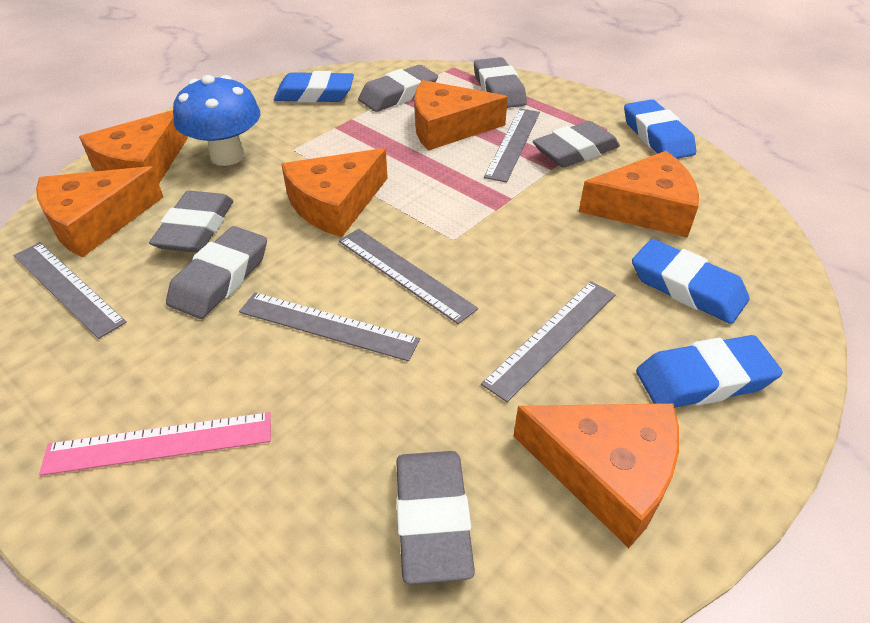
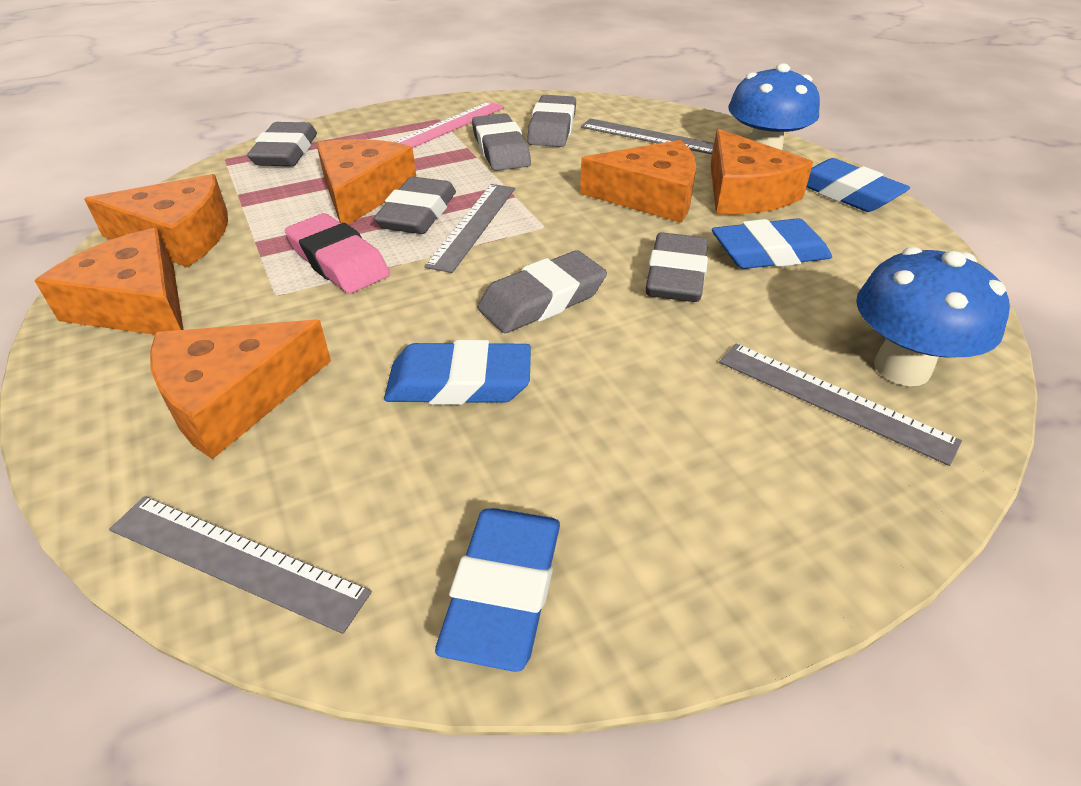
blue mushroom: [173,75,260,166] = 1 -> [728,63,820,150] [856,247,1010,386] = 2
grey ruler: [13,242,127,339] [239,292,420,361] [339,229,478,324] [481,281,616,402] [484,109,540,182] = 5 -> [109,496,372,634] [424,184,515,273] [581,118,714,154] [719,343,962,466] = 4
pink eraser: none = 0 -> [285,213,390,294] = 1

